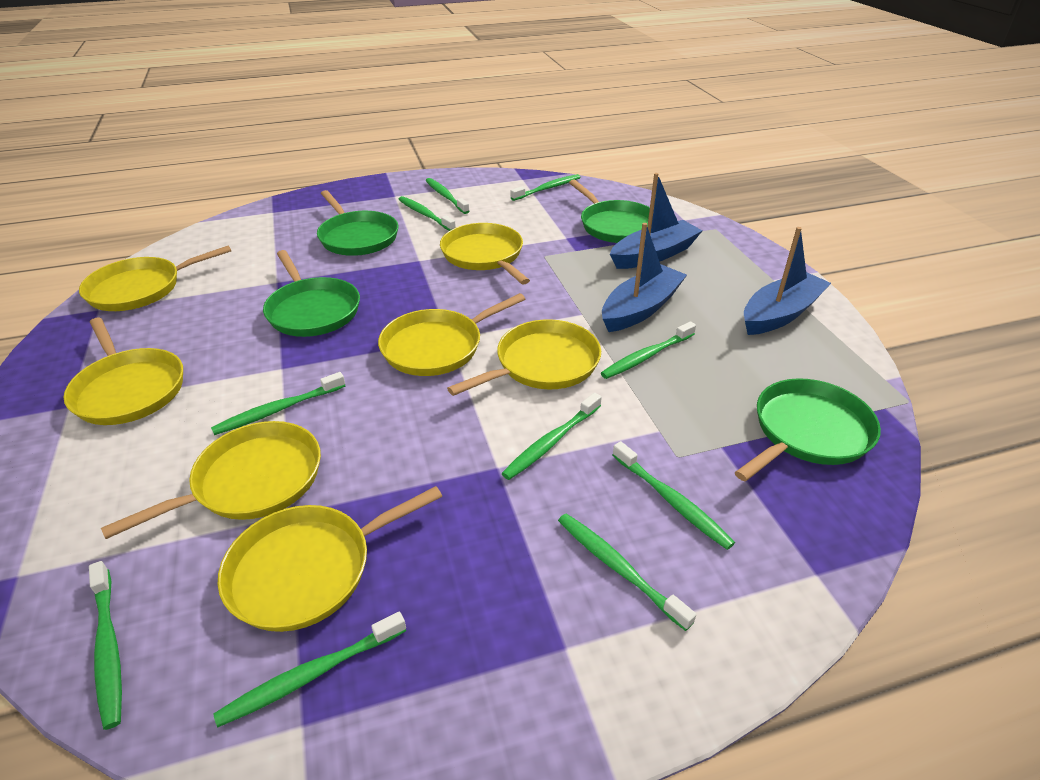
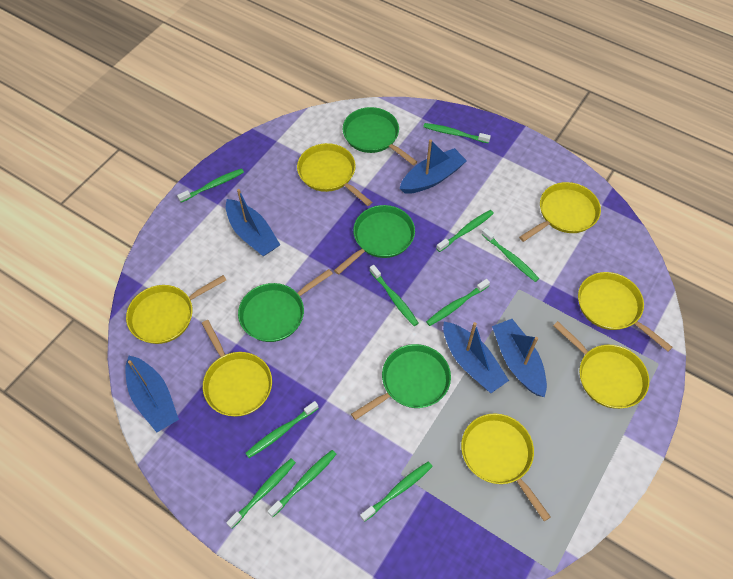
blue boat: [602,223,687,332] [610,173,703,269] [744,227,831,335] = 3 -> [125,356,179,432] [226,189,280,256] [399,139,467,194] [443,322,509,393] [492,319,547,397] = 5

